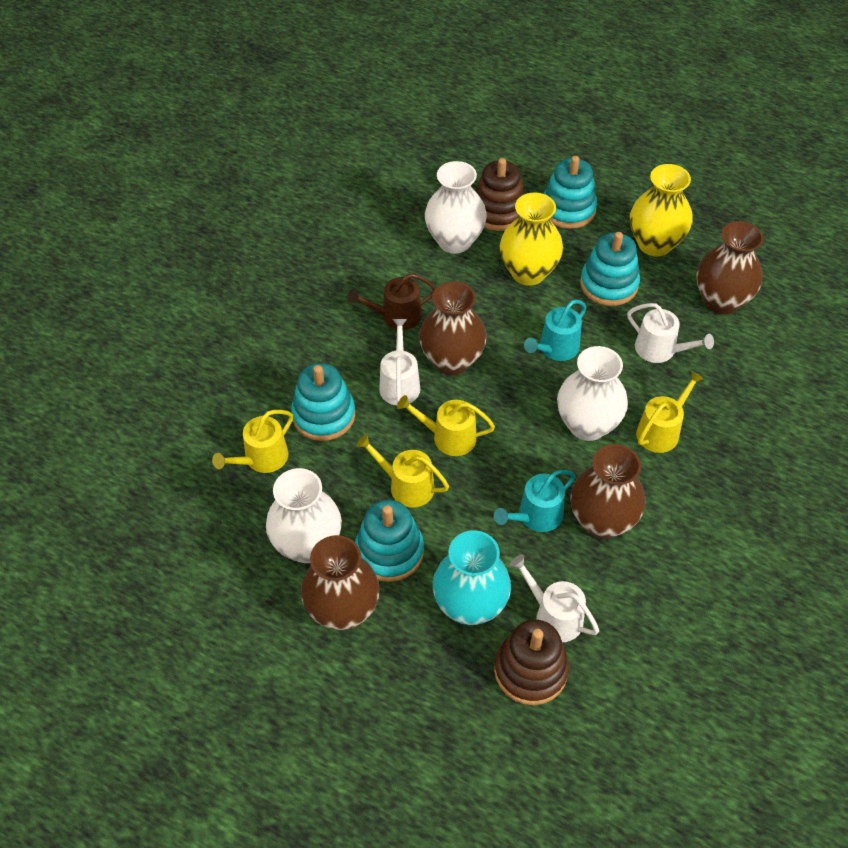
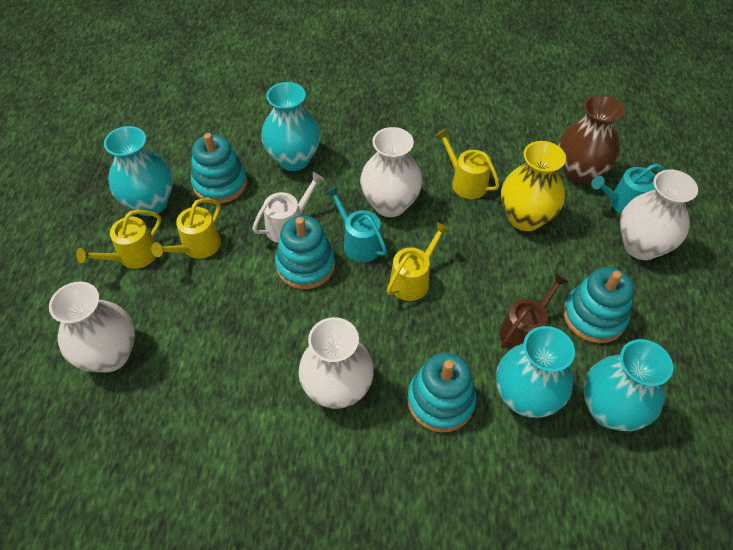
brown stacking toy: [475,158,525,231] [494,620,569,705] = 2 -> none = 0
brown vase: [301,535,380,630] [419,281,487,376] [570,444,645,539] [696,221,764,315] = 4 -> [558,95,624,184] = 1
turquoise vase: [433,530,511,625] = 1 -> [104,126,173,216] [261,82,320,171] [496,326,575,418] [584,339,673,431] = 4
white vase: [266,468,342,563] [425,161,487,254] [557,346,628,441] = 3 -> [49,282,135,372] [298,317,374,409] [360,127,422,217] [620,170,698,260] = 4
white watering can: [379,319,420,405] [510,555,599,642] [627,303,714,363] = 3 -> [252,172,324,243] = 1
yellow vase: [499,192,563,286] [630,164,693,256] = 2 -> [501,141,566,231] = 1

